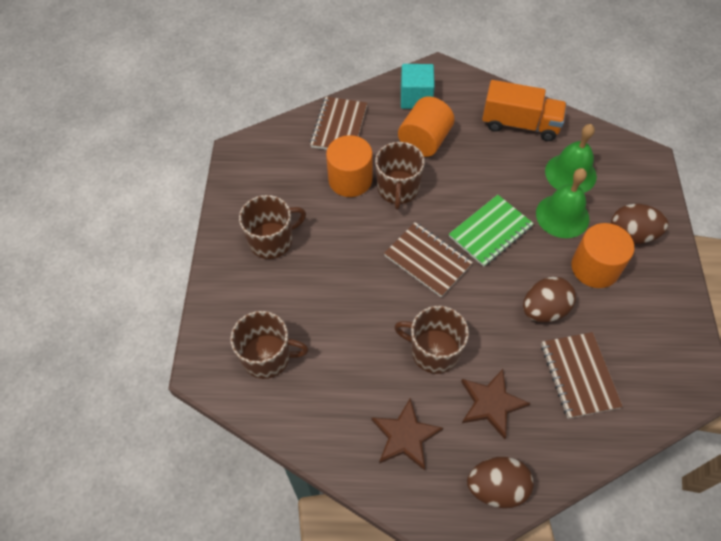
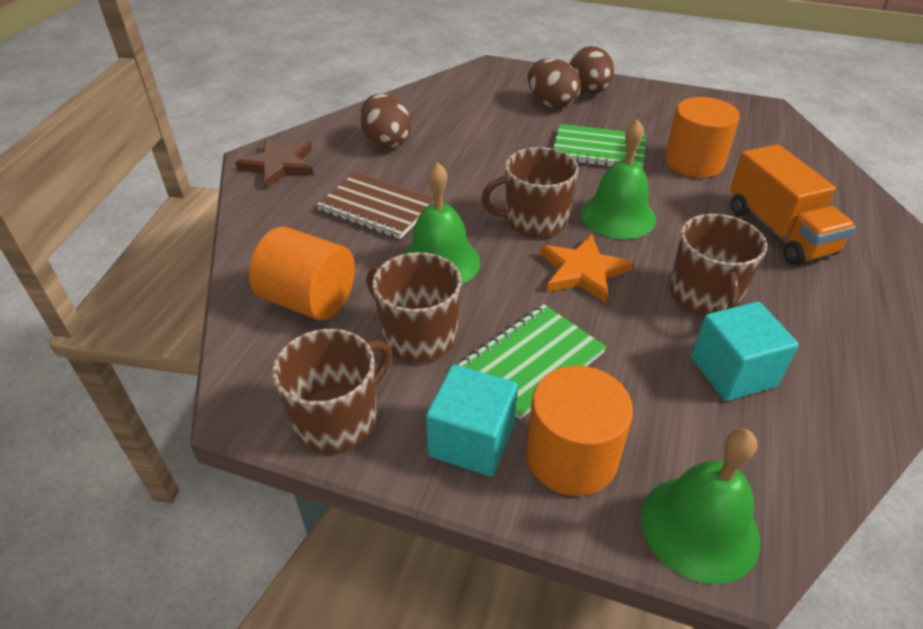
brown notebook: [310,97,367,150] [384,222,473,297] [541,332,623,419] = 3 -> [316,172,434,239] = 1
brown star: [371,398,443,471] [461,369,531,439] = 2 -> [235,139,314,188] = 1
green bell: [536,168,589,238] [545,124,597,193] = 2 -> [403,162,481,285] [581,119,656,239] [641,429,760,584] = 3
green notebook: [449,195,534,267] = 1 -> [458,304,606,420] [553,124,646,168] = 2
orange star: none = 0 -> [540,234,634,303] = 1
turquoise cube: [401,64,435,109] = 1 -> [426,364,518,477] [691,301,799,401] = 2

